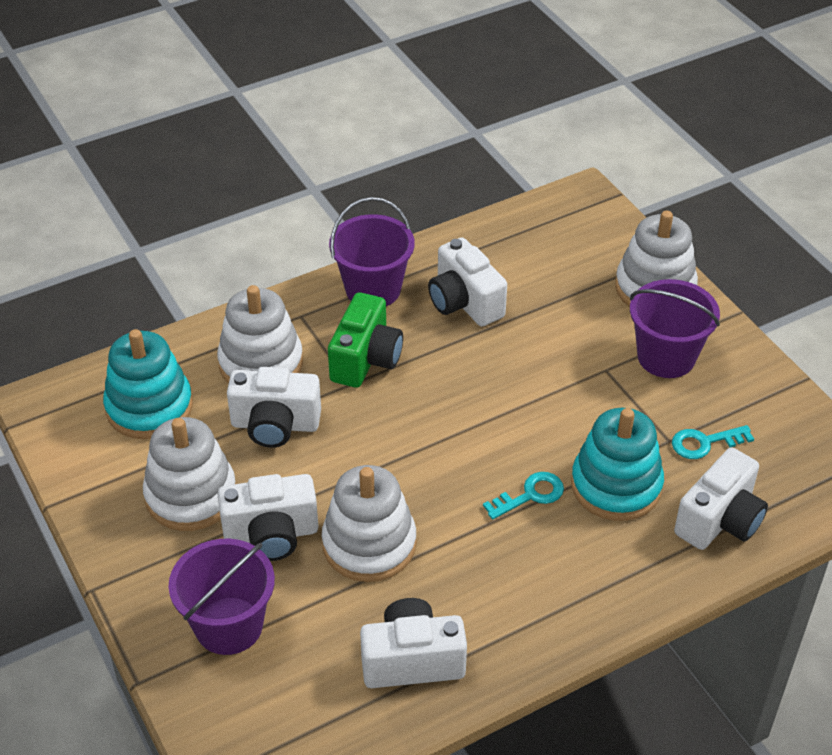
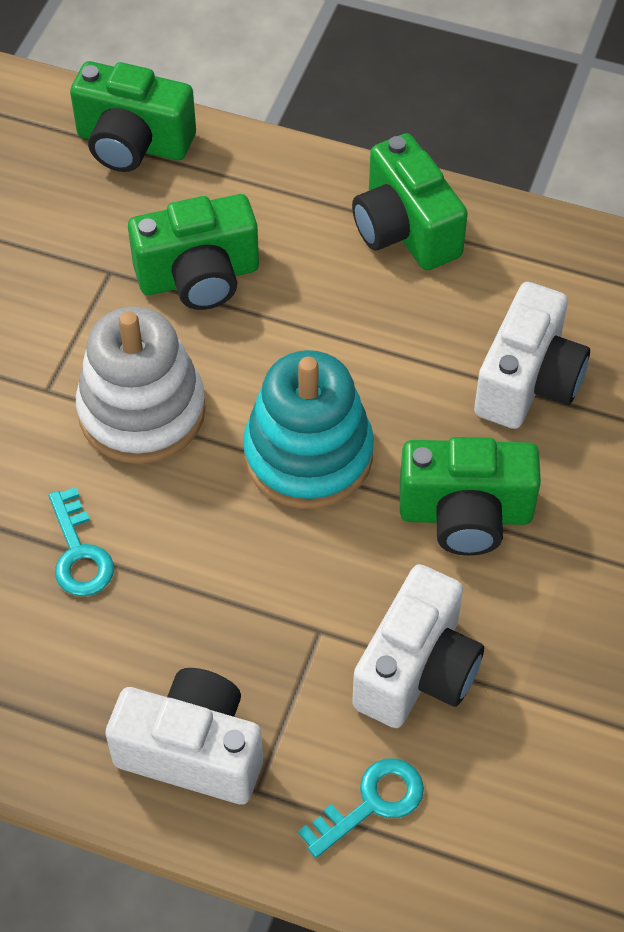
green camera: [328,292,403,388] = 1 -> [70,61,196,172] [128,194,259,310] [352,133,468,271] [400,437,541,556] = 4
purple bucket: [168,539,275,655] [329,197,415,306] [630,279,720,378] = 3 -> none = 0
turquoise stacking toy: [103,329,193,439] [571,408,664,521] = 2 -> [243,350,374,509] = 1
white camera: [217,474,318,561] [227,367,321,448] [360,598,467,688] [428,237,507,327] [674,447,768,550] = 5 -> [105,668,263,805] [352,564,484,728] [474,282,590,429] = 3
white stacking toy: [143,417,236,531] [217,285,303,384] [322,465,417,582] [615,211,698,307] = 4 -> [76,306,206,464] = 1

